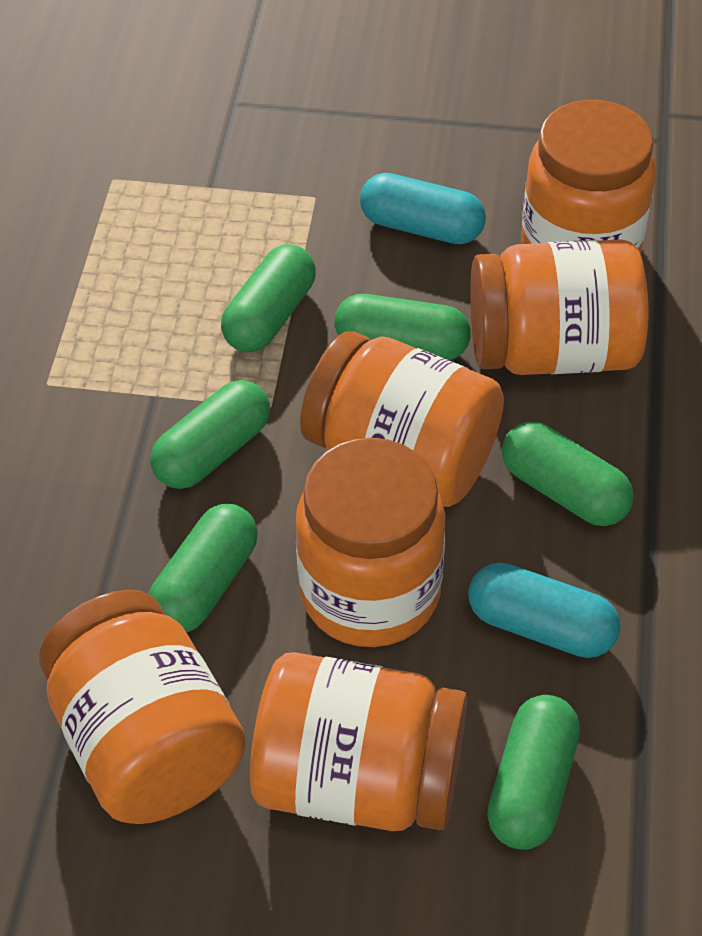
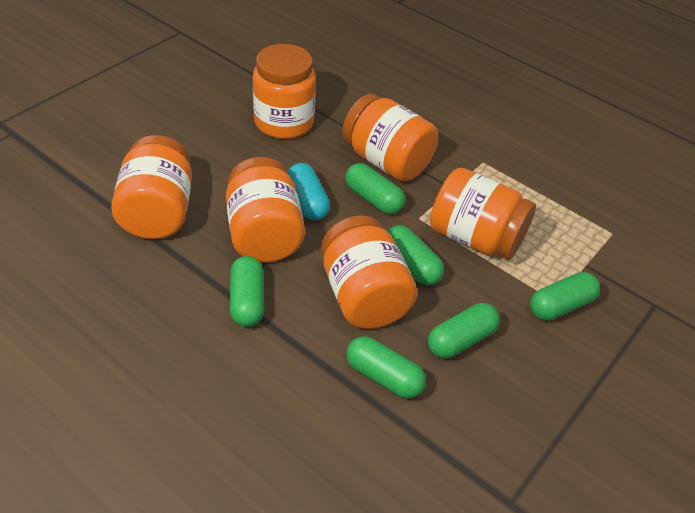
turquoise capsule: [360,173,486,244] [468,563,621,658] = 2 -> [288,163,330,220] = 1

